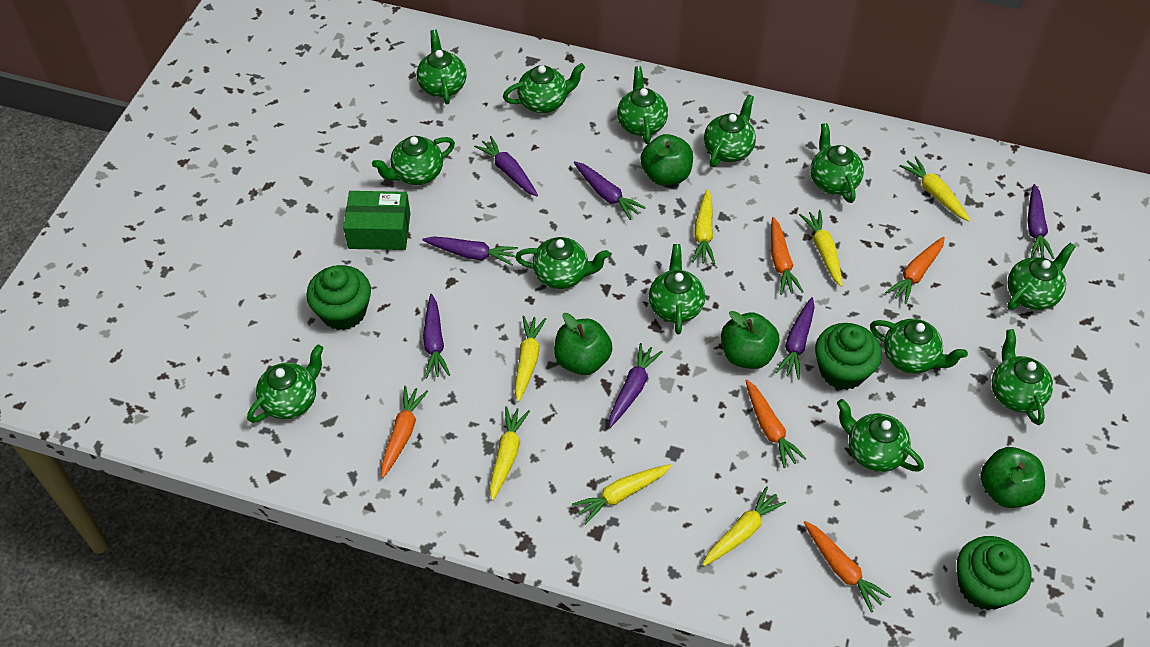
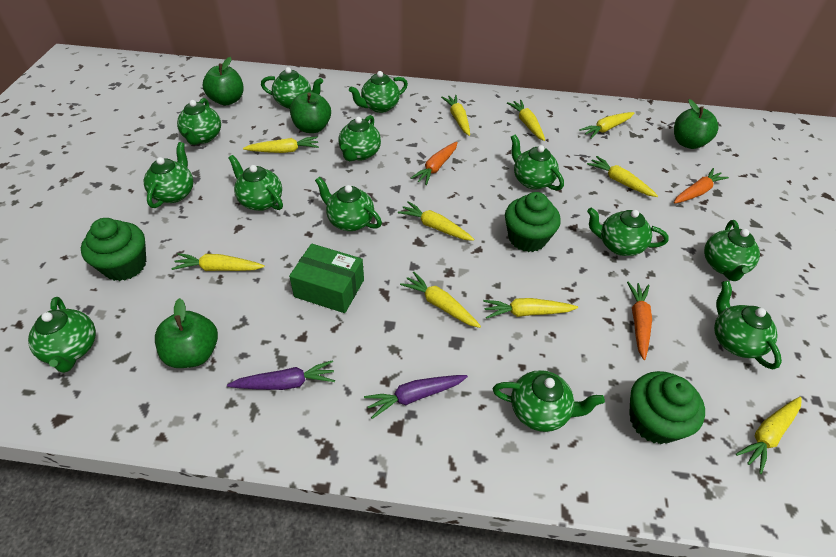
orange carrot: [381,386,428,478] [745,380,806,468] [771,217,804,295] [804,521,891,613] [885,237,945,304] = 5 -> [411,142,458,185] [627,282,652,360] [674,168,729,203] = 3
purple carrot: [423,236,518,265] [423,294,450,378] [474,136,538,196] [574,161,646,220] [609,343,663,427] [775,297,815,380] [1027,184,1055,259] = 7 -> [227,360,335,390] [364,375,468,419] = 2
yellow carrot: [490,406,530,501] [515,316,546,402] [572,464,671,524] [692,189,715,264] [703,486,786,566] [799,210,843,287] [899,156,970,222] = 7 -> [171,253,265,271] [243,136,319,153] [398,201,474,241] [400,272,481,328] [441,95,470,136] [483,298,578,319] [507,100,545,141] [579,112,634,139] [587,156,658,197] [736,397,802,474] = 10

